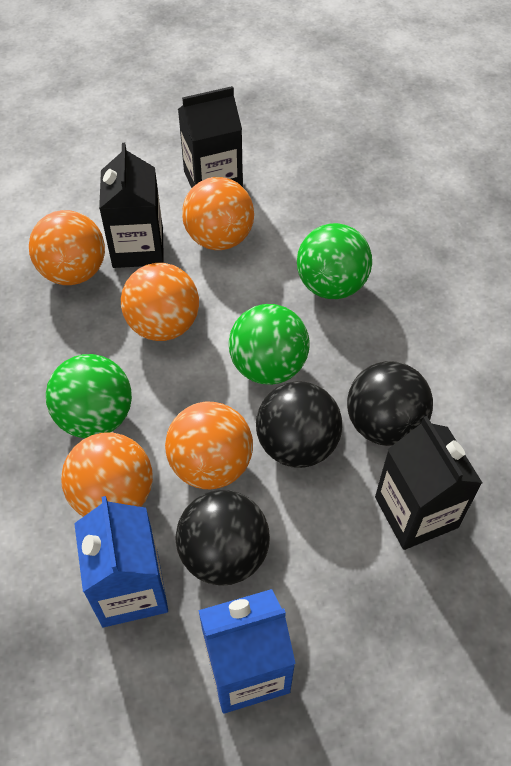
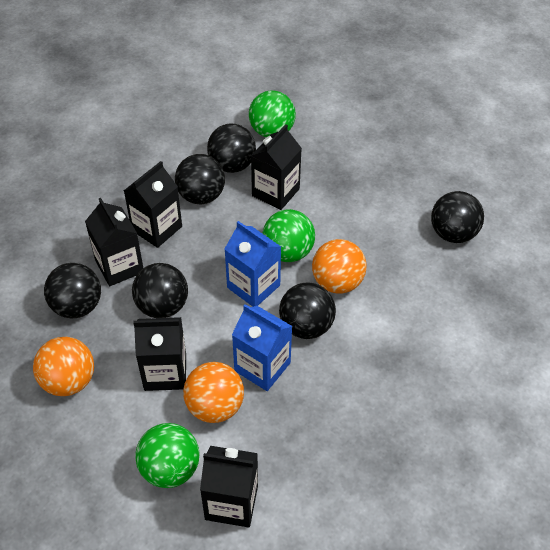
black ball: [176,490,270,586] [256,381,342,468] [347,361,433,446] = 3 -> [44,263,101,319] [132,263,188,318] [175,154,225,204] [207,123,256,173] [279,283,336,339] [431,191,484,243] = 6
black carton: [99,143,164,268] [178,86,243,188] [375,416,482,550] = 3 -> [85,198,143,286] [124,161,182,248] [133,317,186,391] [200,446,258,528] [251,124,302,210] = 5
orange ball: [29,210,105,285] [61,433,153,517] [121,263,199,341] [165,402,253,489] [182,177,254,250] = 5 -> [33,337,94,396] [183,362,244,423] [312,239,367,294] = 3

